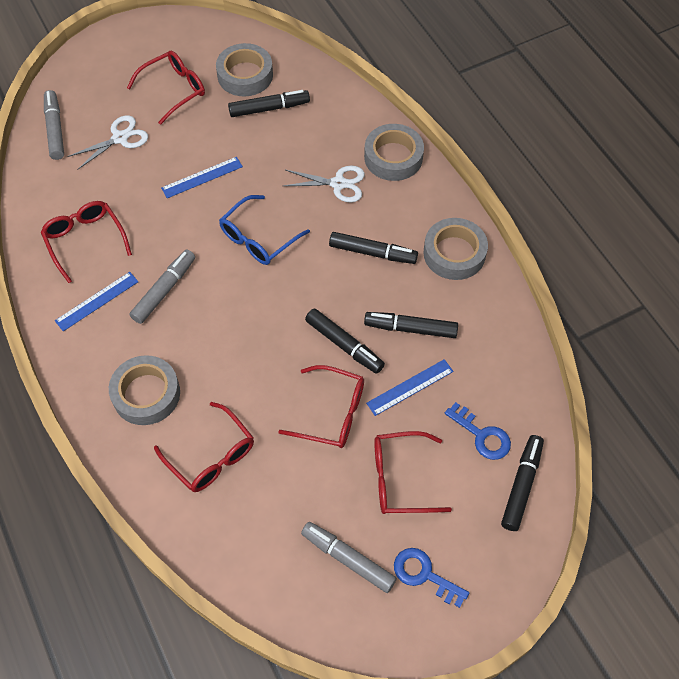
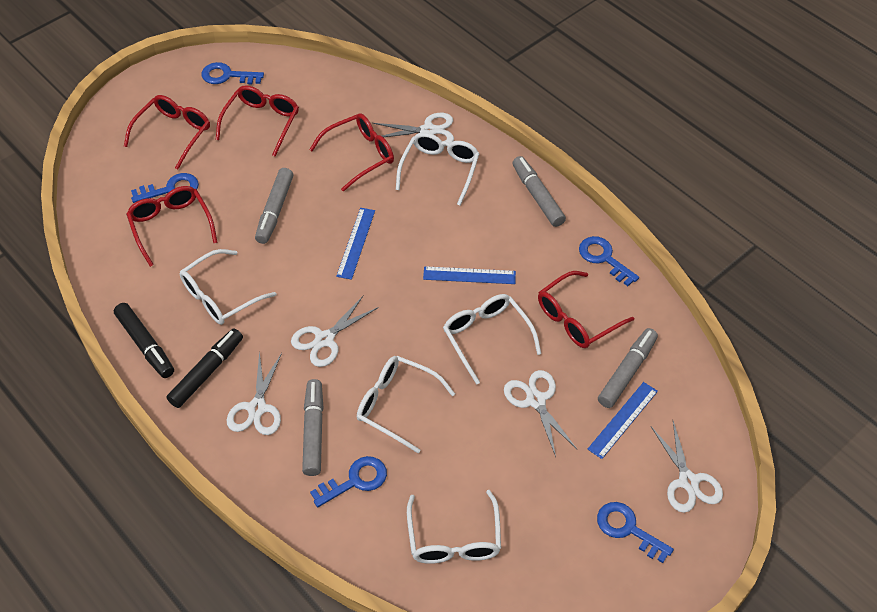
black marker: [228,90,310,117] [305,309,385,374] [329,232,418,264] [364,312,458,338] [501,435,544,531] = 5 -> [114,303,174,378] [167,328,243,408] = 2
blue glasses: [219,195,310,265] = 1 -> none = 0
blue key: [394,548,469,608] [445,402,511,460] = 2 -> [131,173,199,203] [202,62,264,84] [310,456,387,507] [579,236,639,286] [597,502,674,563] = 5
grey marker: [44,90,64,160] [129,250,195,324] [301,522,397,593] = 3 -> [255,168,293,244] [302,379,323,476] [512,156,566,227] [598,328,658,408] = 4
grey tape: [109,355,180,425] [216,43,273,97] [364,124,424,181] [423,218,488,280] = 4 -> none = 0
white glasses: none = 0 -> [180,249,277,325] [357,356,455,453] [396,132,480,206] [407,490,501,564] [443,294,541,385] = 5
white scissors: [67,115,148,170] [283,166,365,202] = 2 -> [227,351,282,435] [291,296,379,367] [373,113,454,146] [504,370,577,457] [651,421,723,513] = 5

